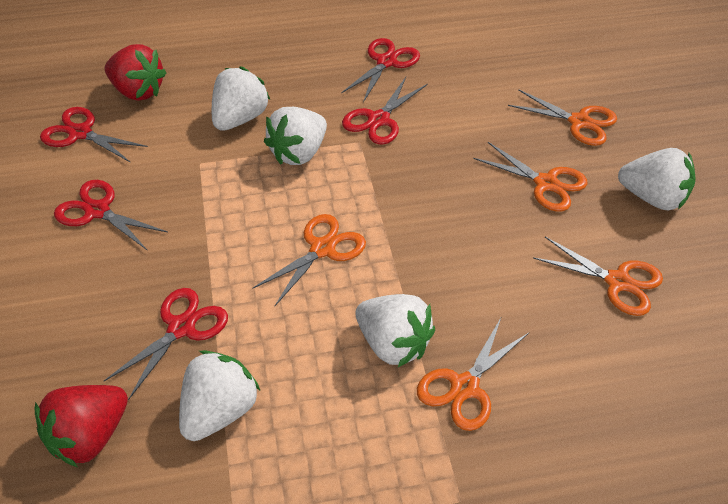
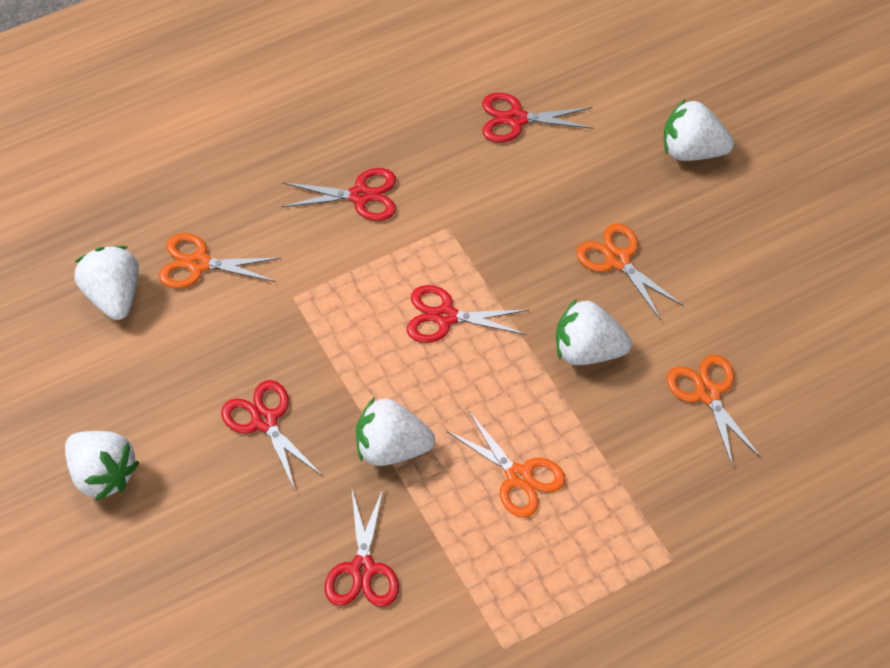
orange scissors: [252,214,366,306] [417,316,530,431] [473,142,587,212] [508,89,617,146] [533,237,663,316] = 5 -> [159,233,281,289] [446,412,566,518] [576,223,683,320] [666,354,761,467] = 4
red strawberry: [35,385,128,467] [105,44,167,101] = 2 -> none = 0

